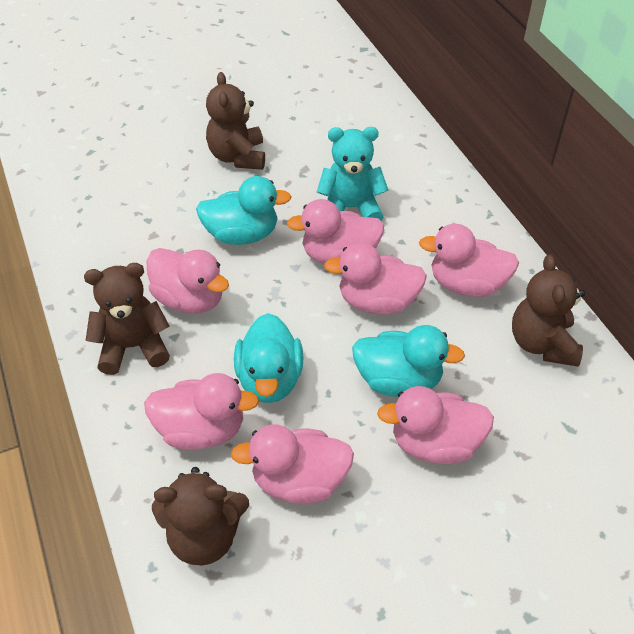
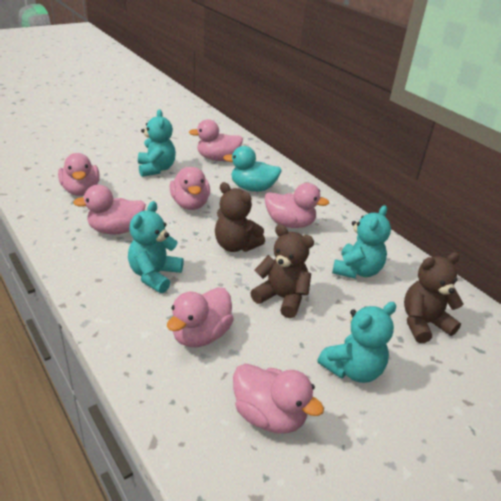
brown teddy bear: [84,263,170,375] [152,467,249,565] [206,72,265,170] [512,255,585,366] = 4 -> [215,182,265,252] [250,224,314,318] [404,252,464,343] = 3
turquoise duck: [196,176,291,245] [234,313,304,403] [352,325,465,397] = 3 -> [223,146,282,192] = 1
turquoise teddy bear: [317,127,388,221] = 1 -> [128,201,184,293] [138,109,176,177] [317,302,396,383] [332,205,391,278] = 4

